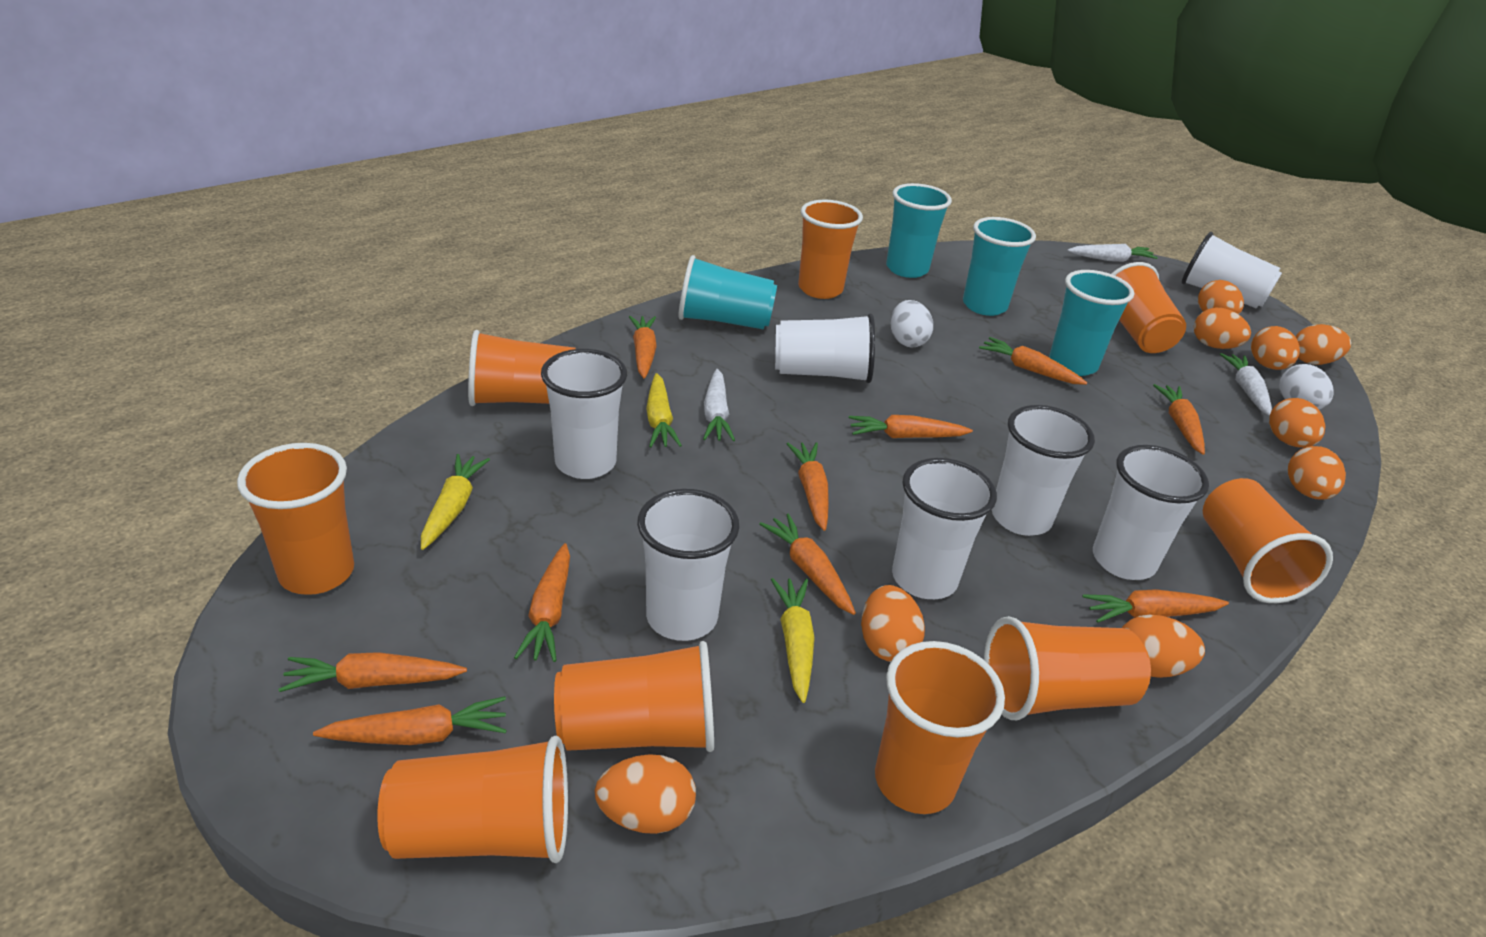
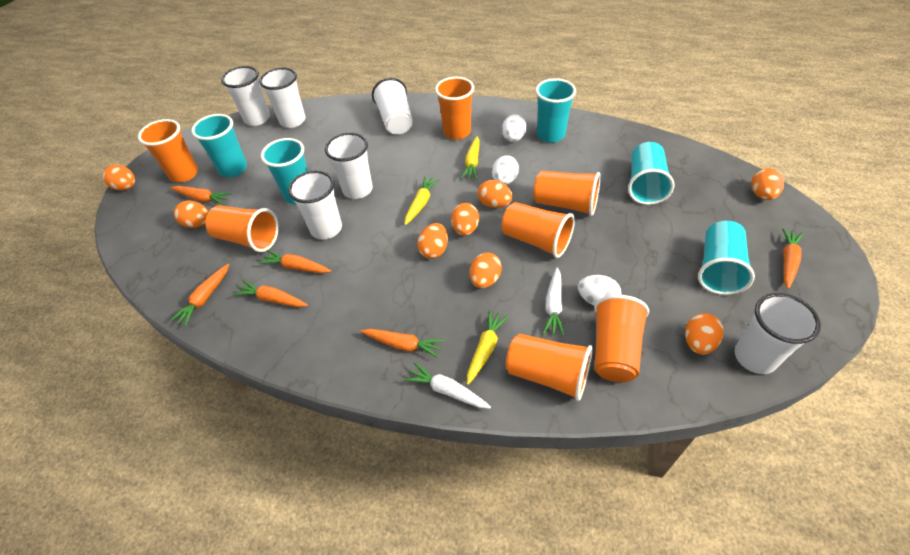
orange carrot: [278,652,467,692] [313,696,507,745] [514,543,570,662] [629,316,657,378] [759,513,856,615] [787,442,829,531] [849,415,973,438] [979,337,1087,385] [1083,589,1229,623] [1153,384,1205,455] = 10 -> [170,264,229,326] [171,186,232,205] [233,280,308,307] [259,250,331,273] [361,329,444,358] [782,228,803,289] = 6
orange cup: [237,443,354,595] [377,736,568,863] [468,330,576,406] [554,641,714,752] [798,200,863,299] [875,641,1005,814] [984,616,1151,720] [1111,262,1186,353] [1203,478,1333,603] = 9 -> [138,119,198,183] [205,205,279,252] [435,77,474,140] [501,202,575,258] [506,334,593,401] [533,171,601,216] [594,295,649,382] = 7
orange egg: [595,754,696,834] [861,585,925,662] [1122,615,1205,678] [1194,308,1251,349] [1198,280,1244,314] [1251,326,1300,370] [1269,398,1325,448] [1288,446,1346,500] [1295,324,1351,365] = 9 -> [103,165,135,190] [174,201,208,228] [417,223,448,259] [451,203,479,236] [470,252,502,288] [478,180,513,208] [685,313,724,355] [751,168,784,200] = 8
turquoise cup: [678,255,777,330] [886,183,952,278] [963,217,1036,316] [1049,270,1134,376] = 4 -> [191,114,247,177] [261,138,308,204] [536,78,576,143] [628,142,674,205] [698,221,755,295] = 5
white carrot: [703,369,735,441] [1068,244,1158,262] [1220,353,1272,416] = 3 -> [404,362,491,409] [543,267,564,336] = 2
white cup: [541,349,627,479] [637,489,739,641] [775,313,875,383] [892,458,997,599] [992,405,1095,536] [1093,445,1209,580] [1181,232,1282,308] = 7 -> [221,66,270,126] [259,67,306,128] [288,171,342,239] [325,133,373,199] [372,78,413,134] [734,293,821,374] = 6
white egg: [891,300,933,347] [1279,364,1334,410] = 2 -> [492,155,519,185] [502,115,527,142] [578,275,621,306] = 3

